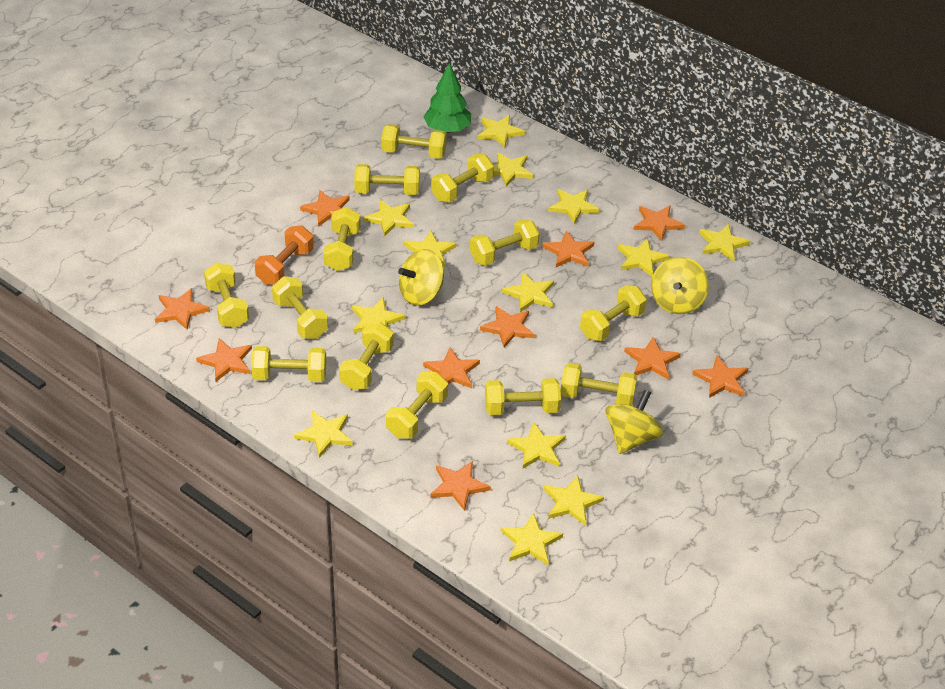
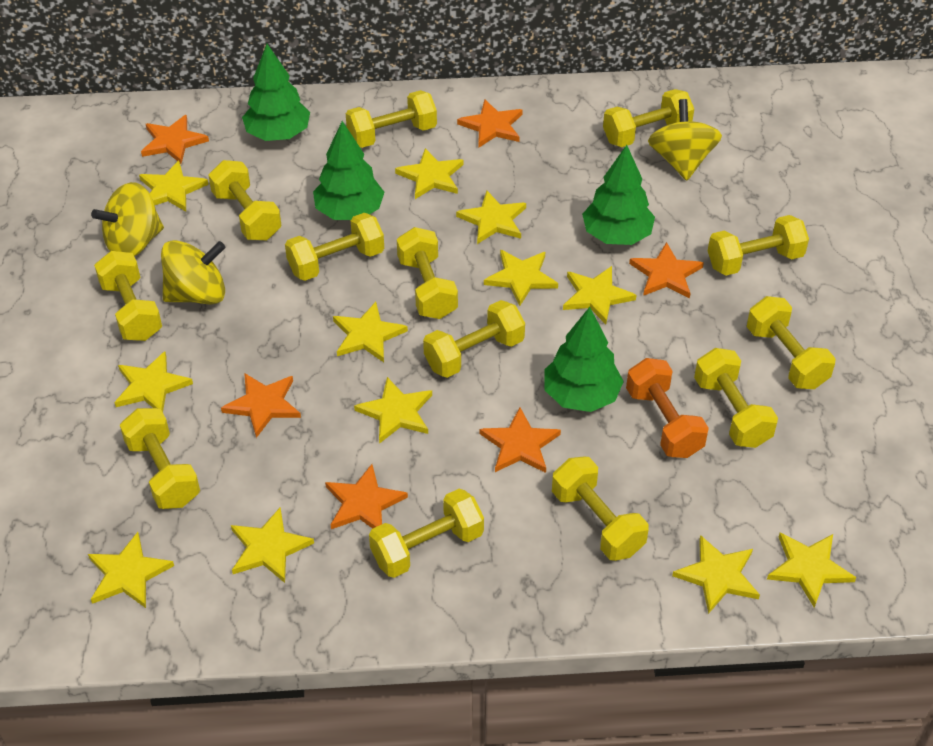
green tree: [423,63,471,133] = 1 -> [242,44,310,141] [313,121,384,220] [545,307,624,412] [582,145,655,245] = 4
orange star: [155,288,210,330] [196,338,252,382] [300,190,350,227] [423,347,480,388] [430,461,491,511] [480,306,535,348] [542,230,594,267] [624,337,681,380] [633,206,685,241] [692,355,748,398] = 10 -> [141,115,209,164] [221,373,301,438] [325,464,408,529] [457,99,523,147] [480,407,561,473] [629,242,704,298] = 6
yellow star: [294,411,353,458] [352,297,405,333] [363,199,414,237] [404,230,456,267] [477,115,525,148] [493,152,533,187] [501,513,563,565] [502,272,554,312] [507,422,566,468] [544,475,604,526] [548,189,600,224] [618,238,669,277] [699,224,750,261] = 13 -> [88,532,174,608] [114,351,193,412] [139,160,209,211] [231,508,314,583] [333,302,408,362] [354,377,432,444] [395,148,463,199] [456,191,526,244] [484,250,558,306] [563,266,637,324] [672,535,760,614] [767,533,856,608] = 12

